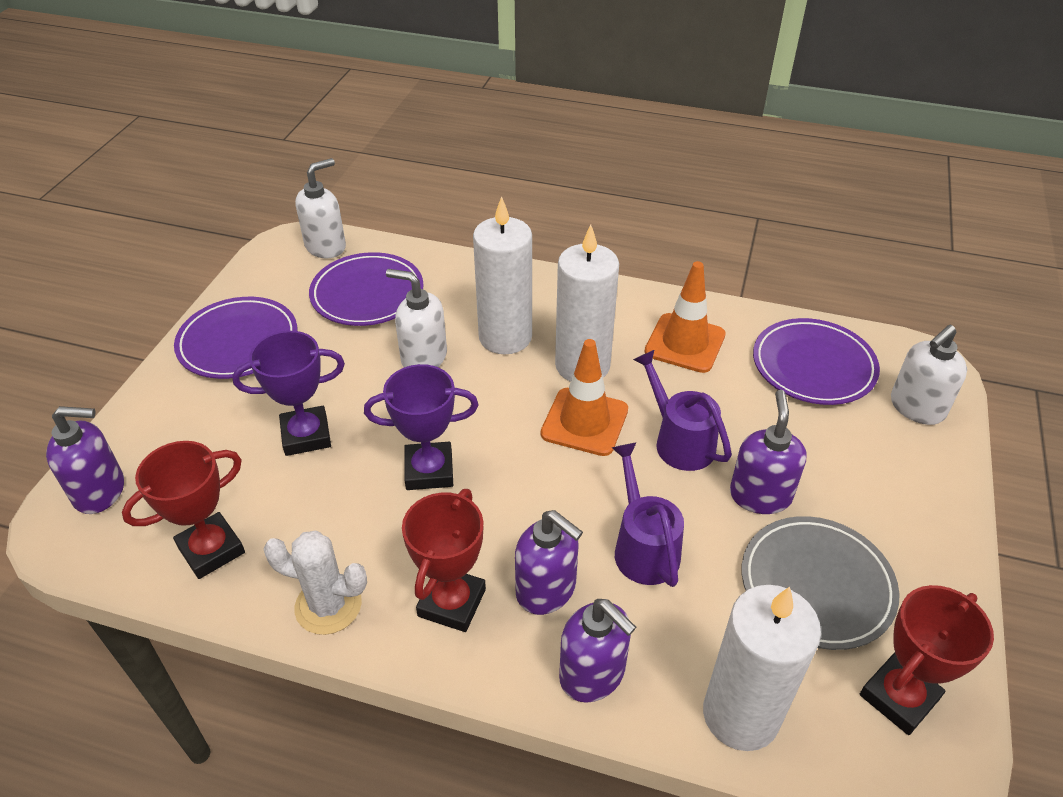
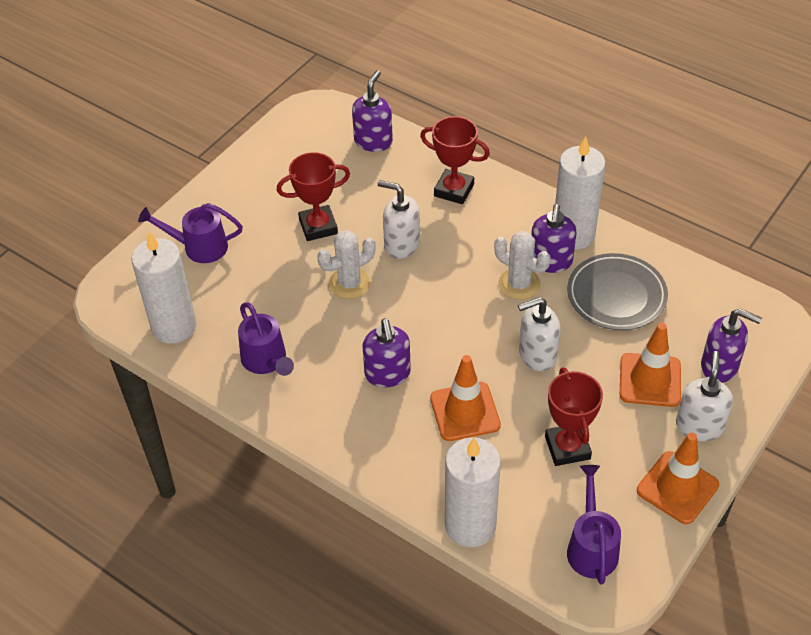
orange traffic cone: [541,339,628,456] [644,261,726,373] = 2 -> [430,355,501,441] [620,323,681,407] [637,432,719,524] = 3
purple plate: [174,297,297,379] [309,252,424,326] [753,318,880,405] = 3 -> none = 0
purple trophy: [232,331,345,456] [364,364,478,490] = 2 -> none = 0
purple watering can: [612,442,684,587] [633,350,732,471] = 2 -> [138,203,243,263] [238,302,294,376] [567,465,621,585] = 3
white cactus: [264,531,367,635] = 1 -> [317,230,376,299] [494,231,551,300] = 2

